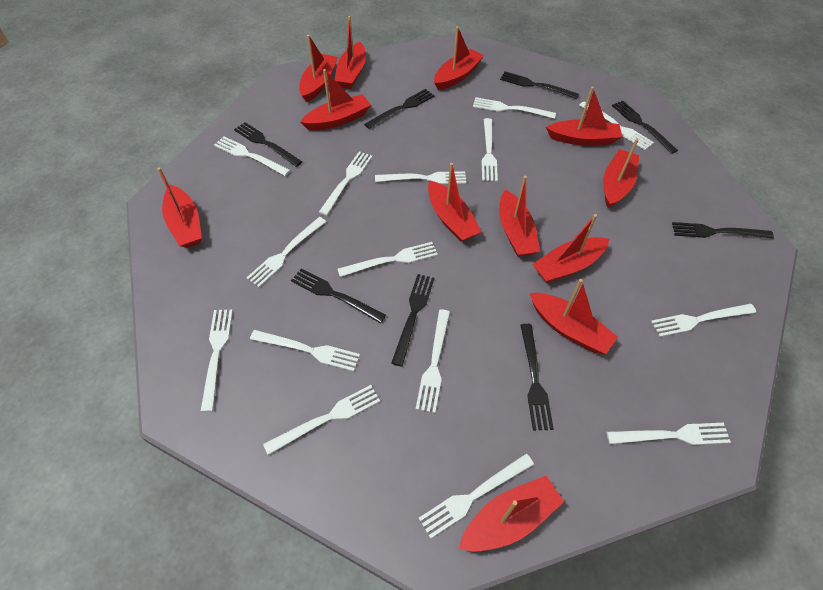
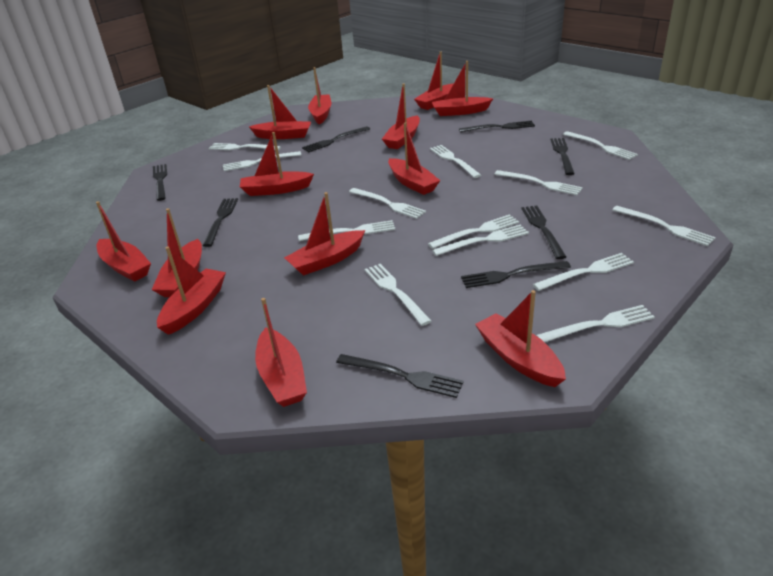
red boat: [157,167,202,248] [299,35,338,102] [300,69,371,130] [335,16,366,89] [428,163,482,242] [434,26,484,90] [459,476,564,552] [499,176,540,257] [530,279,618,354] [532,214,609,283] [546,86,622,145] [603,139,639,208] = 12 -> [96,201,151,282] [151,208,202,297] [157,247,226,335] [240,132,314,196] [249,85,311,139] [255,298,307,407] [284,192,365,276] [308,67,331,125] [382,84,420,149] [388,122,441,195] [414,52,454,110] [432,61,493,116] [475,290,566,387] = 13
white fork: [200,309,233,412] [214,136,290,176] [246,217,326,287] [250,330,360,371] [263,385,380,455] [319,151,373,216] [338,242,438,277] [375,171,466,184] [416,309,450,413] [419,454,534,539] [473,97,556,119] [482,118,498,181] [579,102,654,150] [607,423,731,445] [651,304,756,337] = 15 -> [208,143,281,150] [223,151,301,171] [298,220,395,241] [349,188,426,219] [365,264,431,326] [428,214,519,249] [430,145,481,178] [432,225,529,256] [494,170,583,195] [533,253,634,291] [536,305,655,342] [563,131,638,160] [612,206,716,246] = 13

